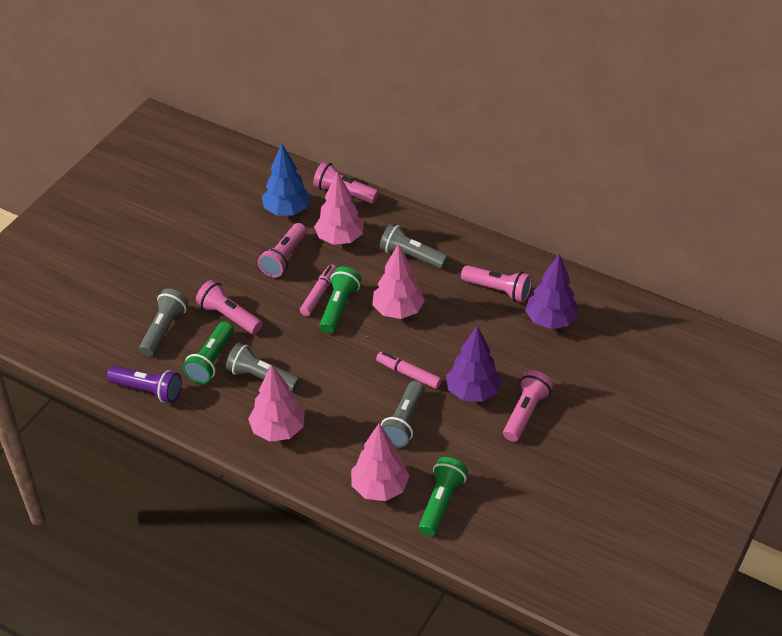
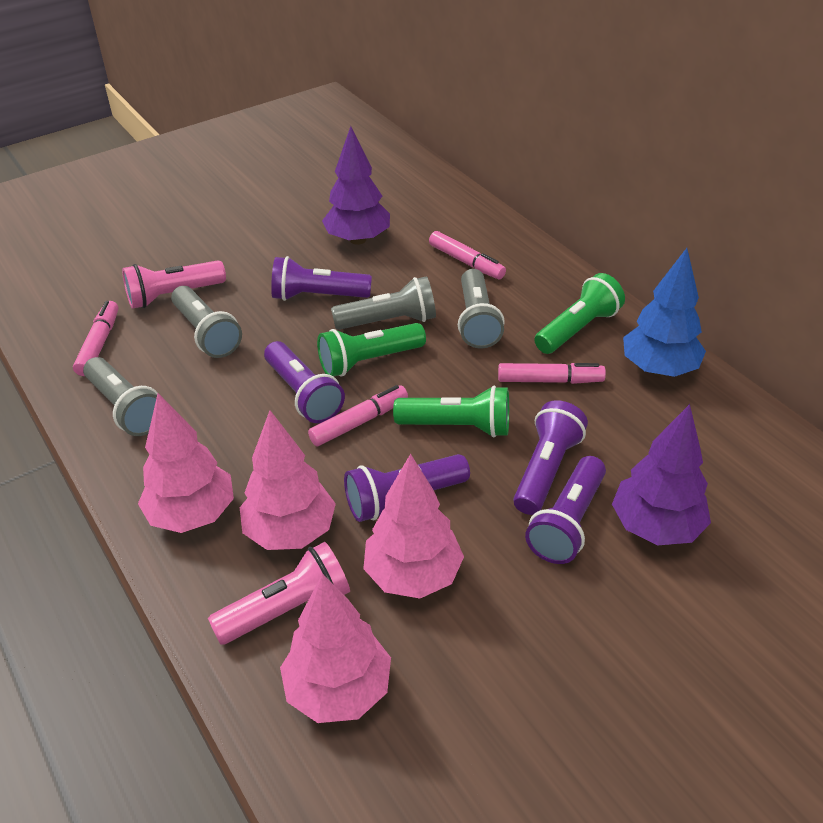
pink flashlight: [196,280,262,334] [258,223,307,278] [313,162,379,204] [461,265,532,302] [503,370,553,442] = 5 -> [122,260,226,309] [208,542,350,645] = 2
pink marker: [300,265,336,316] [376,352,442,389] = 2 -> [73,301,118,376] [308,385,408,446] [429,231,506,279] [498,363,606,384] = 4
purple flashlight: [107,366,182,403] = 1 -> [264,341,345,423] [271,256,372,301] [344,454,470,522] [513,400,588,515] [525,456,606,564] = 5

